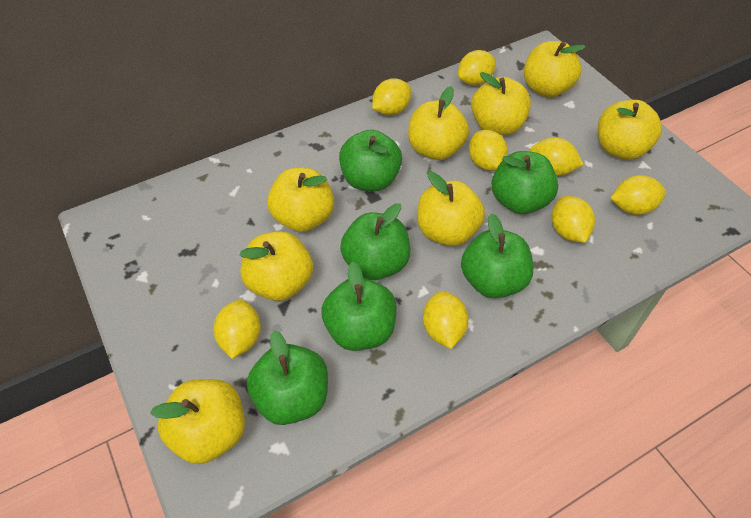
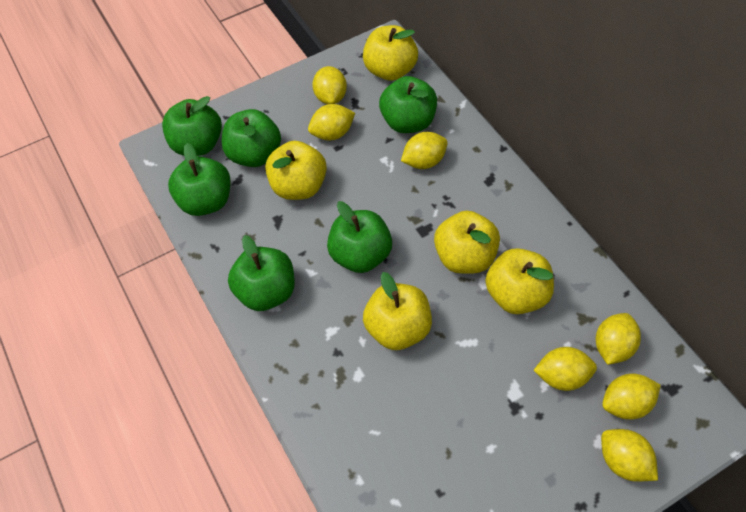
yellow apple: [150,379,245,464] [240,231,313,301] [267,168,334,232] [408,86,469,160] [418,172,485,246] [471,72,531,135] [524,41,586,97] [598,100,662,160] = 8 -> [265,141,327,200] [363,25,418,81] [363,272,432,350] [434,211,500,274] [485,248,554,314] = 5
yellow lemon: [213,300,261,359] [372,78,411,115] [423,291,469,349] [458,50,496,85] [469,130,508,171] [530,138,584,176] [552,196,595,243] [611,175,666,215] = 8 -> [308,104,355,140] [312,66,347,104] [401,132,448,169] [533,347,597,391] [596,313,641,365] [601,429,658,482] [602,374,661,420] = 7

